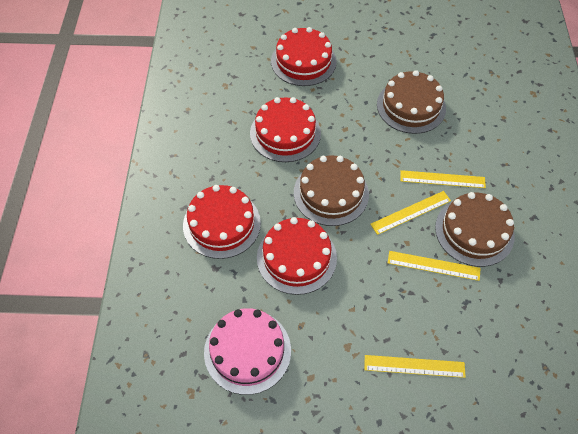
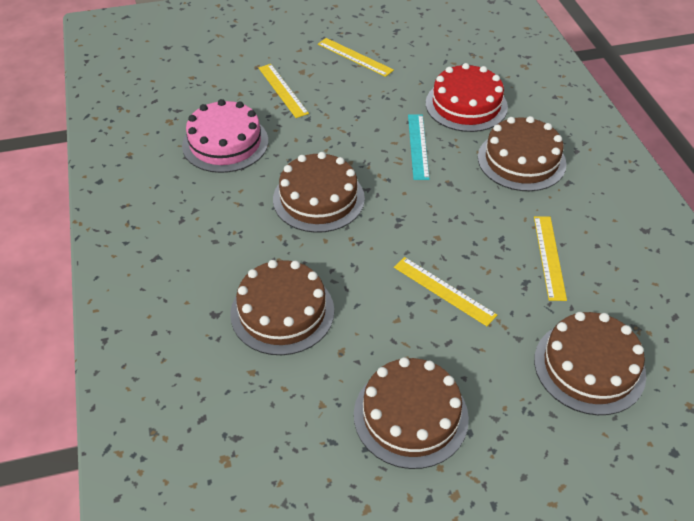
brown cake: [294,155,369,226] [377,70,446,134] [435,192,514,267] = 3 -> [230,260,334,355] [273,152,365,233] [354,357,469,469] [478,116,567,191] [534,312,646,415] = 5
red cake: [183,185,261,259] [250,97,321,162] [257,217,337,295] [271,27,337,86] = 4 -> [426,63,508,132] = 1
turquoise ruler: none = 0 -> [408,114,430,180] = 1

